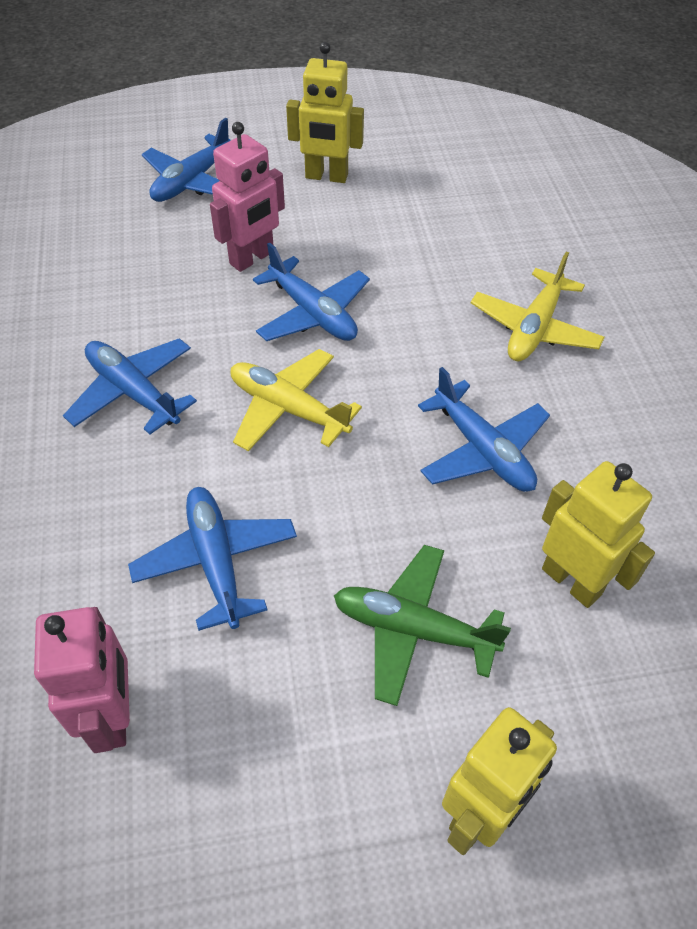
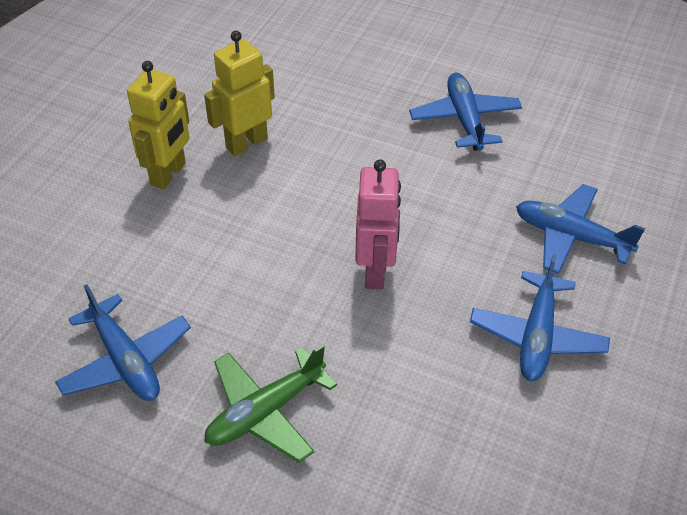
blue plane: [63,338,197,434] [128,487,297,631] [142,118,231,202] [253,242,370,341] [418,367,550,492] = 5 -> [55,284,191,401] [409,73,522,151] [470,254,610,381] [516,184,645,274] = 4
pink robot: [34,607,130,753] [210,122,285,272] = 2 -> [355,160,401,289] = 1
yellow plane: [230,349,362,451] [471,252,605,361] = 2 -> none = 0
yellow robot: [286,42,364,183] [442,707,557,855] [542,461,655,608] = 3 -> [127,61,190,189] [204,31,275,156] = 2

